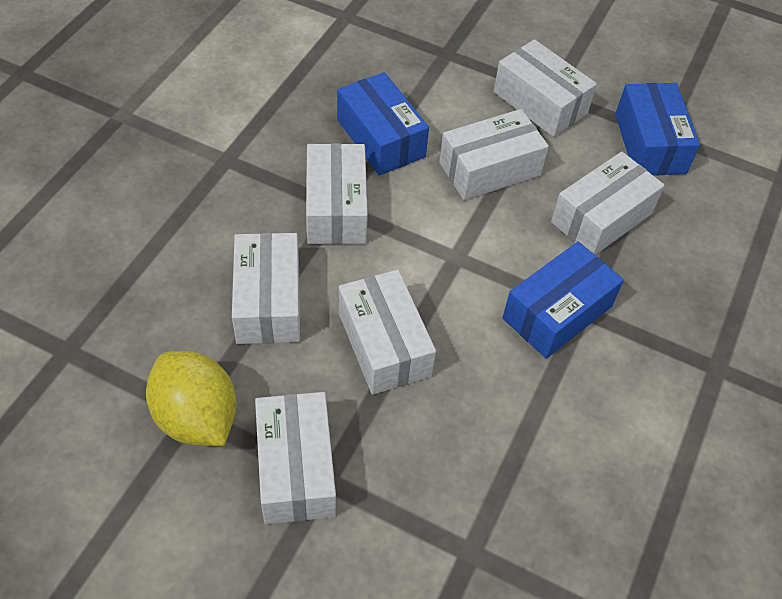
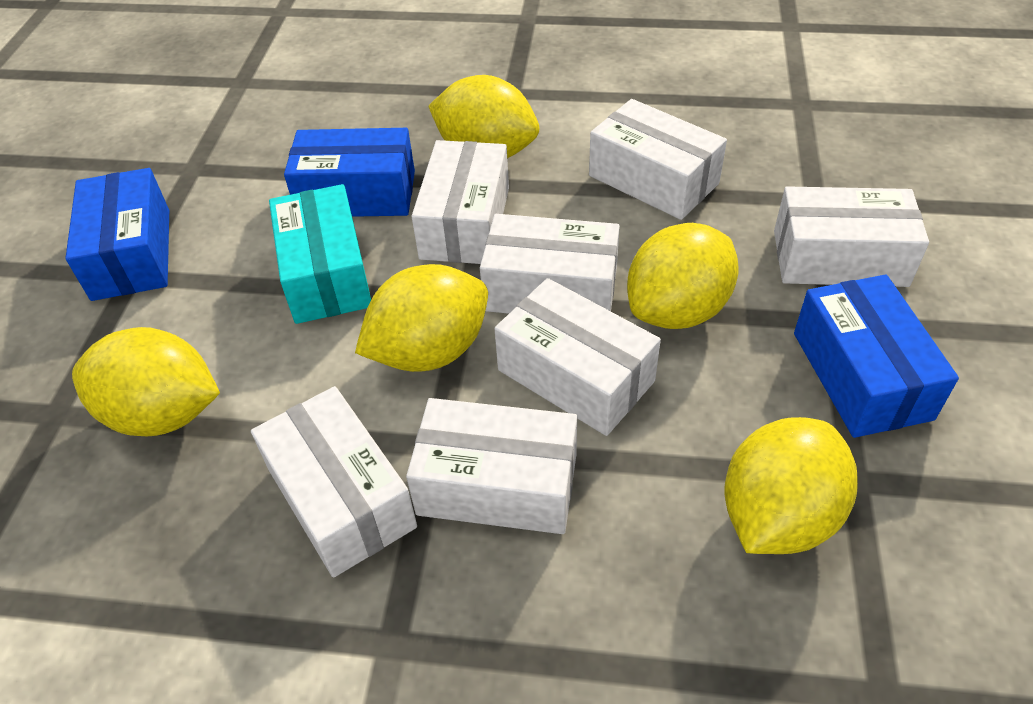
turquoise box: none = 0 -> [269,184,371,324] = 1
yellow lemon: [146,351,237,446] = 1 -> [72,327,220,436] [355,264,488,372] [428,75,539,158] [627,223,739,329] [724,417,858,554] = 5

